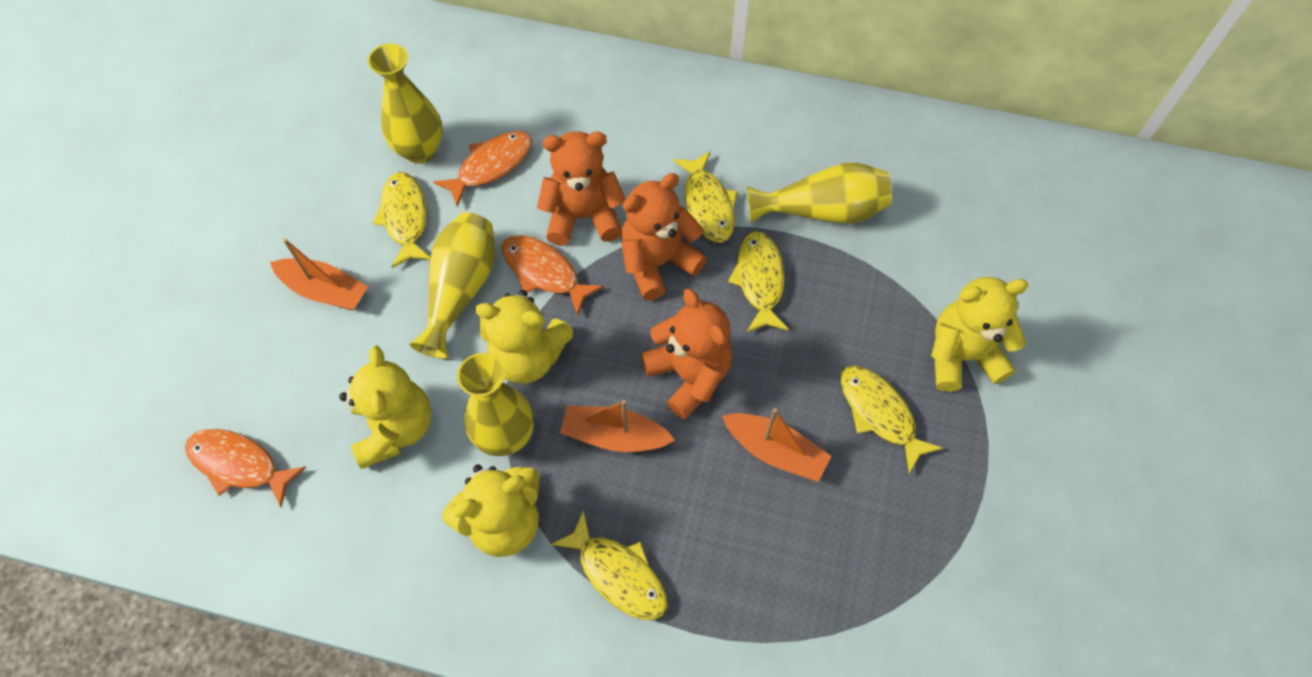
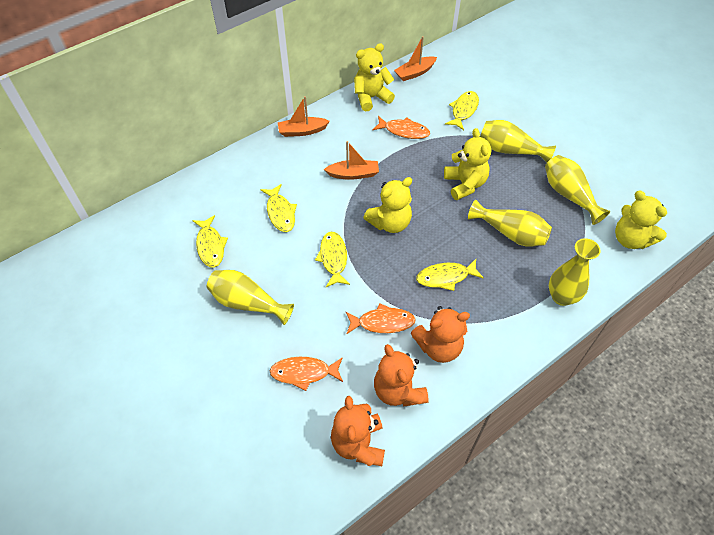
yellow vase: [368,43,443,163] [409,212,496,359] [457,353,534,456] [747,163,892,224] = 4 -> [207,270,294,325] [468,200,552,247] [480,120,556,163] [545,155,610,225] [549,238,601,306] = 5

